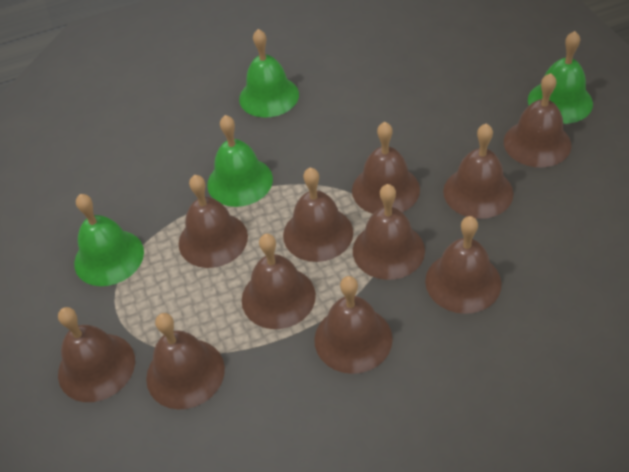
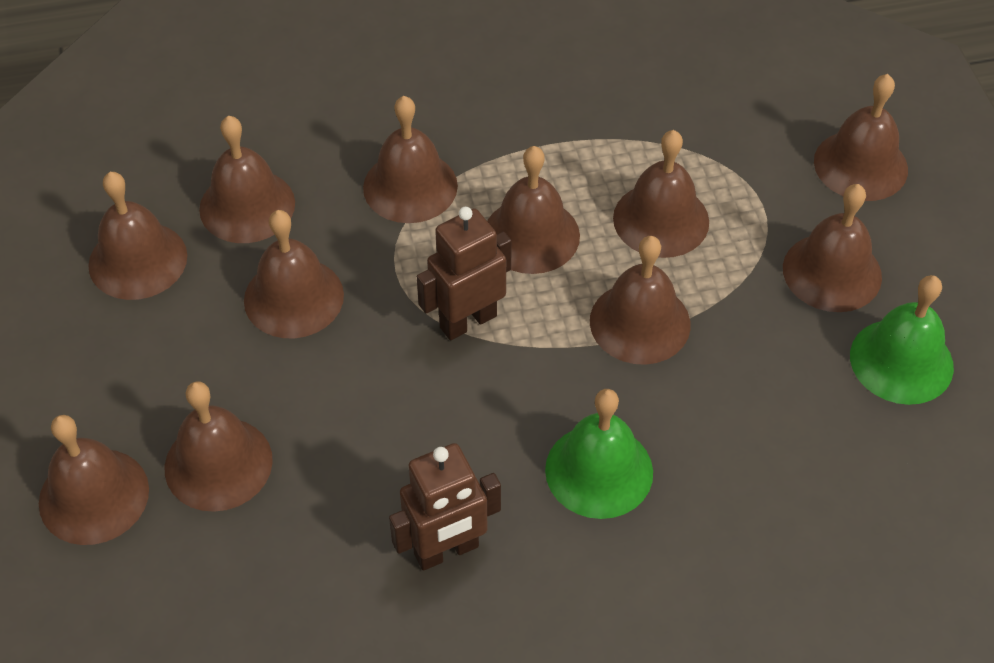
brown robot: none = 0 -> [389,443,501,571] [417,207,512,340] = 2
green bell: [74,194,144,286] [207,115,273,207] [239,29,299,118] [528,31,593,124] = 4 -> [545,389,653,519] [850,275,954,405] = 2

